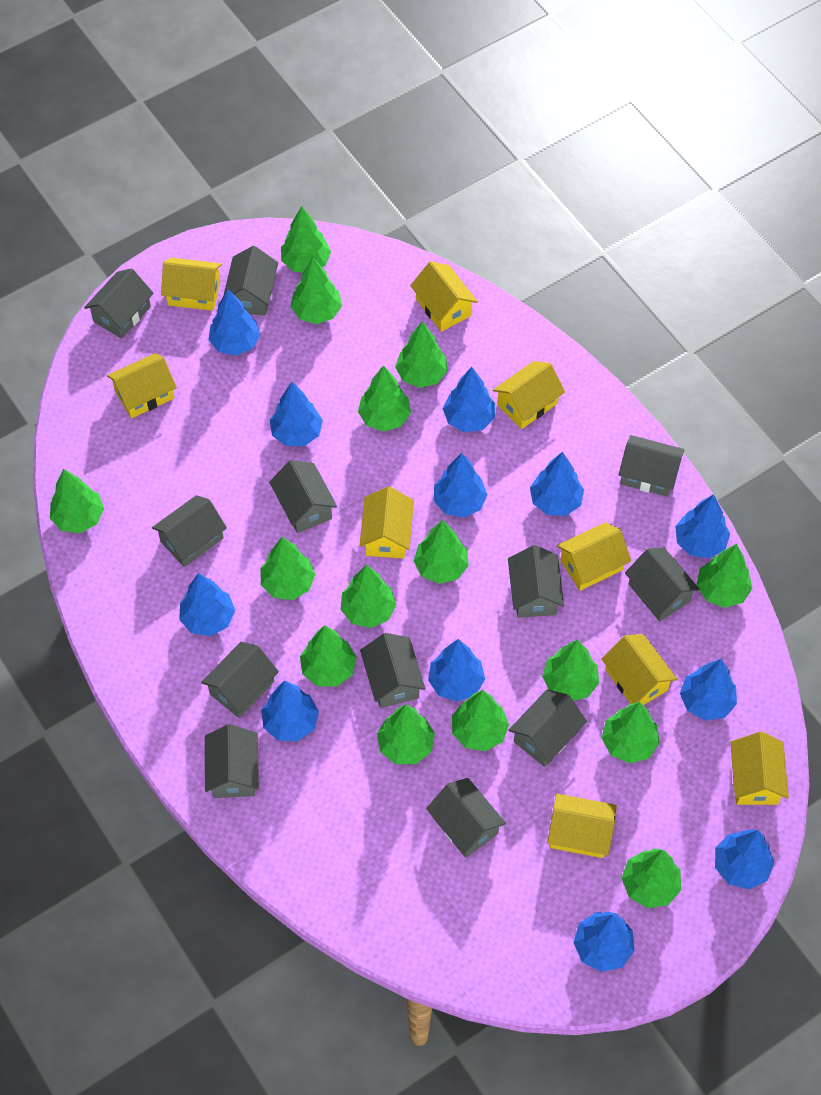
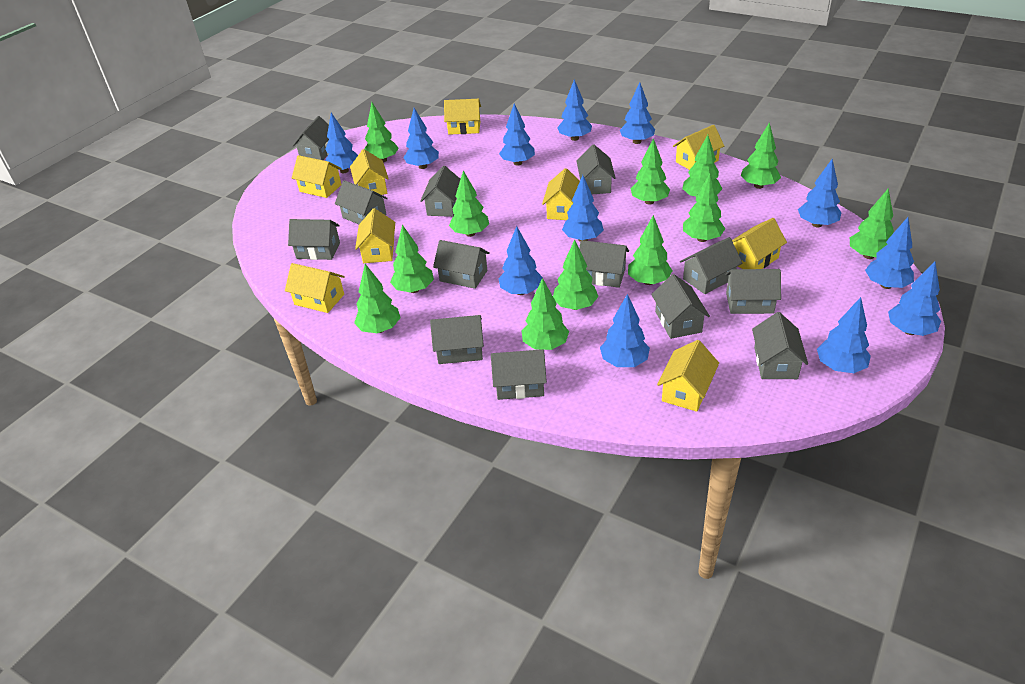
green tree: [50,469,104,533] [260,537,315,600] [281,206,331,272] [291,257,342,324] [300,625,357,687] [341,564,396,628] [358,365,411,431] [377,704,435,764] [395,321,448,388] [413,520,469,584] [452,690,509,751] [542,639,599,701] [602,702,660,763] [621,848,681,908] [697,544,752,608] = 15 -> [354,264,400,333] [365,102,399,163] [390,225,434,293] [449,171,489,237] [521,278,569,350] [553,240,598,310] [628,215,672,285] [630,138,670,204] [682,135,722,196] [683,174,725,242] [741,122,781,189] [850,189,894,259] = 12
grey house: [84,268,154,339] [152,495,227,567] [201,642,279,718] [205,724,259,798] [223,246,278,316] [269,460,337,533] [360,633,425,708] [426,778,506,858] [508,545,564,618] [509,689,587,767] [619,435,684,497] [625,548,700,621] = 12 -> [288,219,340,260] [292,116,329,160] [335,180,388,224] [420,166,460,217] [430,315,484,364] [433,240,490,289] [491,349,547,400] [577,145,615,194] [579,240,629,288] [651,274,710,339] [680,237,742,294] [725,269,781,314] [752,312,808,379] = 13

